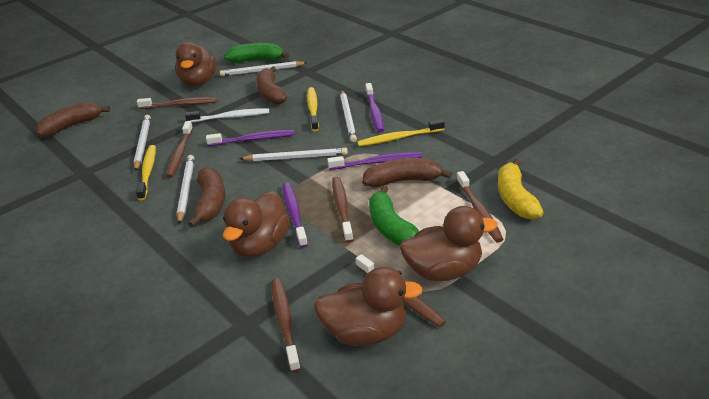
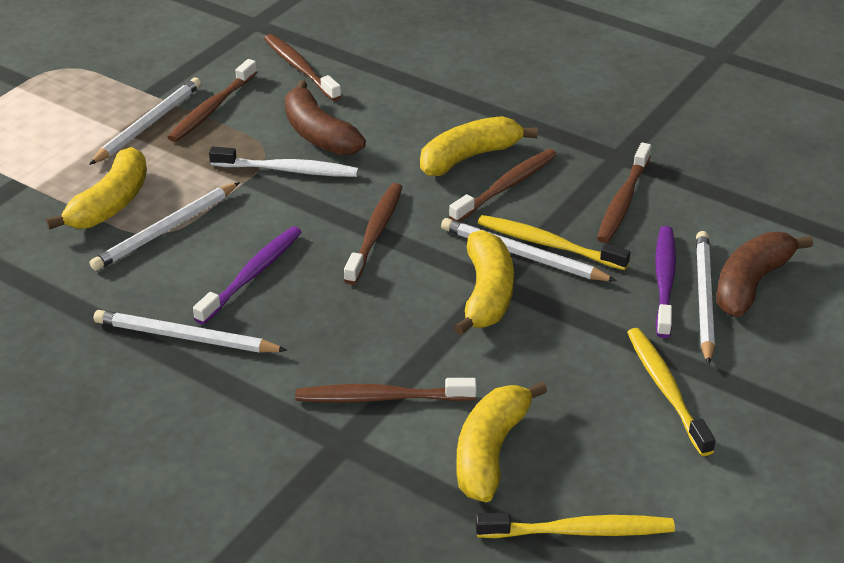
brown banana: [35,102,110,138] [188,167,225,228] [256,66,287,105] [362,158,452,188] = 4 -> [285,81,366,155] [716,232,813,317] = 2
brown duck: [175,42,217,86] [223,191,290,258] [314,267,423,346] [400,206,498,281] = 4 -> none = 0
green banana: [224,43,289,63] [369,186,419,246] = 2 -> none = 0
purple toothbrush: [206,130,295,146] [282,183,308,248] [327,152,422,170] [365,83,384,132] = 4 -> [193,226,302,324] [655,226,676,338] = 2
yellow banana: [498,158,544,220] = 1 -> [46,147,147,230] [420,116,538,176] [454,230,514,335] [457,381,547,503] = 4

